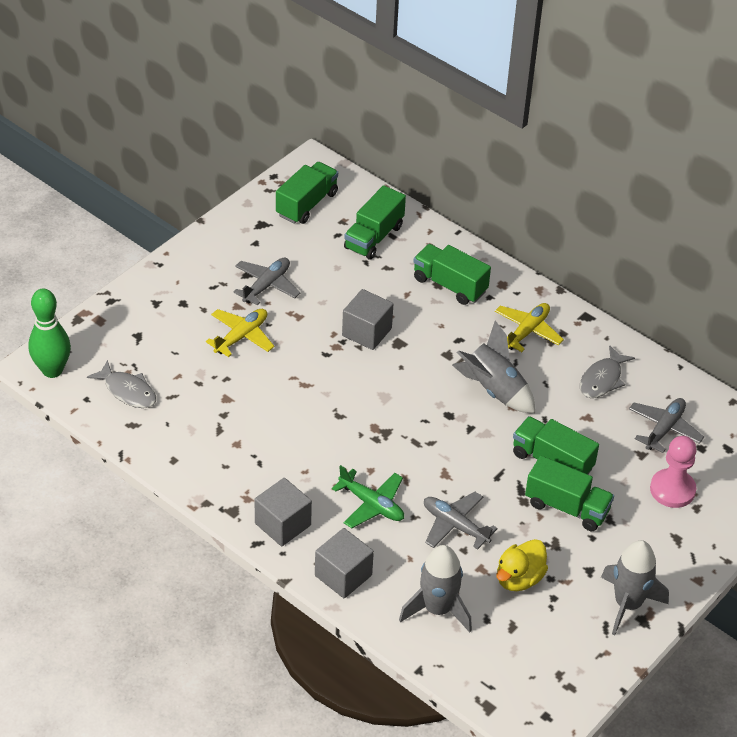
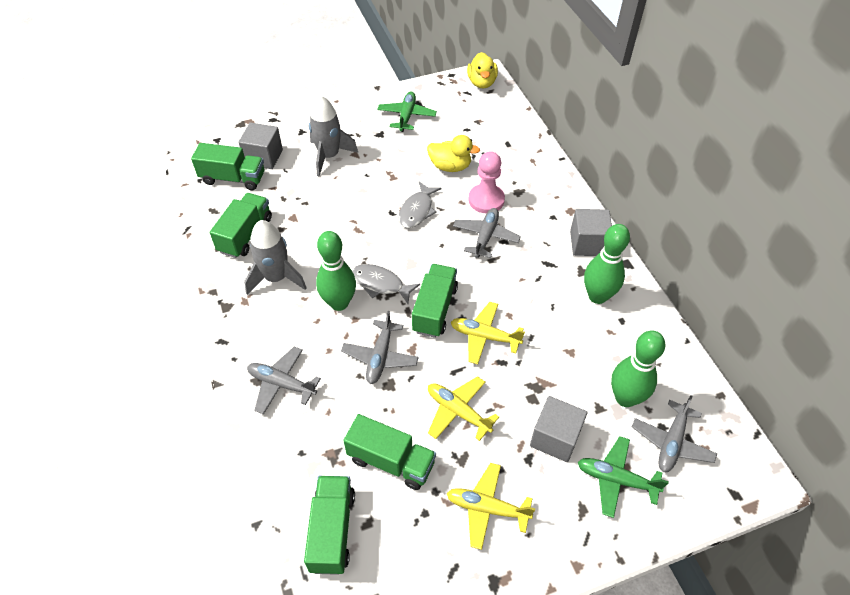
green bowling pin: [28,288,71,378] = 1 -> [316,231,356,311] [584,224,630,304] [611,331,665,407] = 3
green plane: [332,465,404,528] = 1 -> [377,92,437,132] [578,436,669,518] = 2
grey plane: [233,258,301,306] [424,492,498,550] [629,398,704,453] = 3 -> [247,347,321,415] [341,311,419,384] [453,208,521,258] [632,395,717,472] = 4
grey rocket: [399,545,472,632] [452,320,535,413] [601,540,669,635] = 3 -> [244,220,306,295] [309,95,358,177] = 2
yellow duck: [497,539,548,591] = 1 -> [427,135,480,172] [467,52,498,88] = 2
yellow plane: [206,309,274,357] [495,303,564,352] = 2 -> [428,376,499,441] [446,463,535,550] [451,302,525,365] = 3

